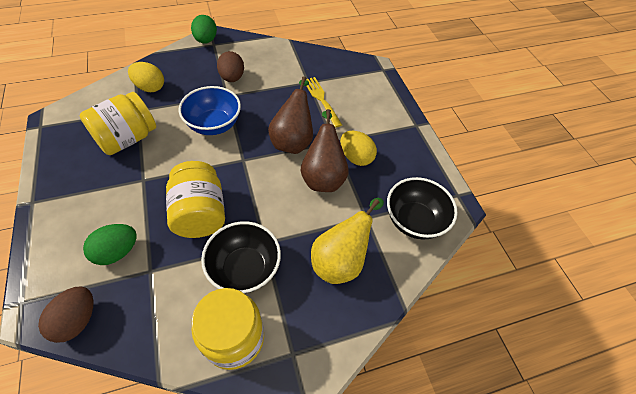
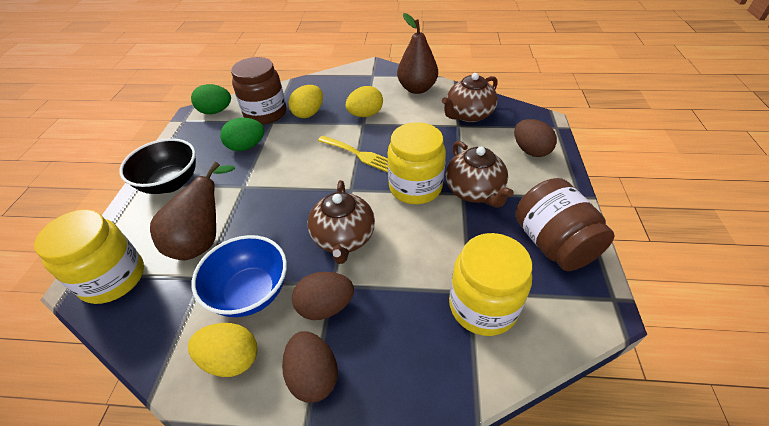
black bowl: [201,221,281,294] [387,177,457,239] = 2 -> [119,138,196,194] = 1
brown egg: [38,286,93,343] [217,51,244,82] = 2 -> [282,331,338,403] [292,272,354,320] [514,119,557,157] = 3
brown jar: none = 0 -> [231,57,286,125] [515,178,614,271] = 2
brown teapot: none = 0 -> [308,180,375,264] [442,73,498,122] [446,141,514,207] = 3
yellow egg: [128,62,164,92] [340,131,377,166] = 2 -> [188,323,257,377] [288,85,323,118] [346,86,383,117] = 3
yellow pear: [311,198,384,284] = 1 -> none = 0

